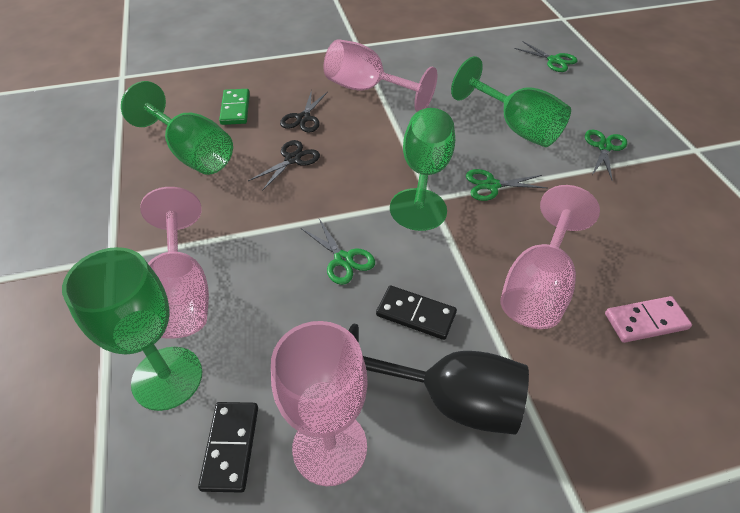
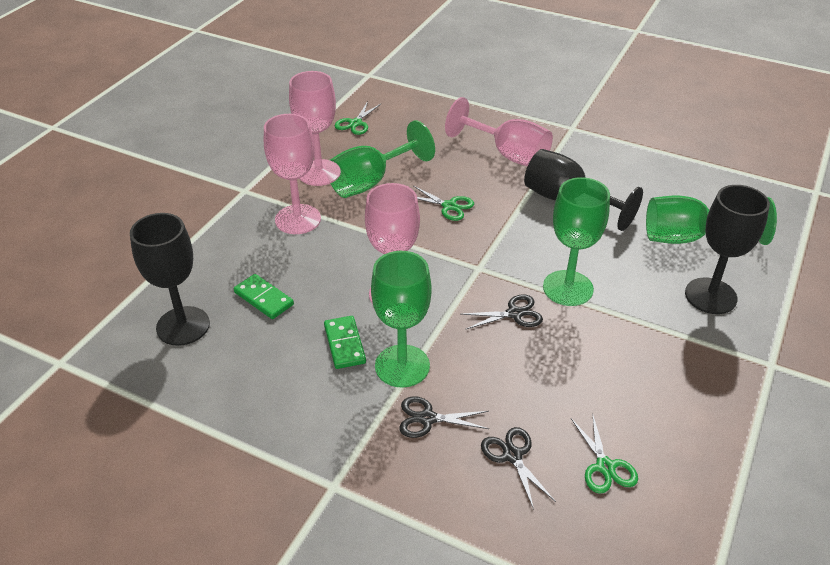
black domino: [198,402,258,493] [376,285,457,340] = 2 -> none = 0
black goblet: [349,324,529,435] = 1 -> [130,213,210,346] [524,149,643,231] [685,185,770,314] = 3
black scissors: [248,140,320,191] [280,90,328,133] = 2 -> [399,396,489,438] [461,294,543,330] [481,427,556,509] = 3
green domino: [219,89,250,125] = 1 -> [234,274,294,319] [324,316,366,369] = 2
green scissors: [301,219,375,285] [466,169,547,201] [514,41,577,72] [585,130,627,181] = 4 -> [334,101,382,135] [414,186,474,221] [571,413,638,494] = 3
pink domino: [605,296,692,343] = 1 -> none = 0

